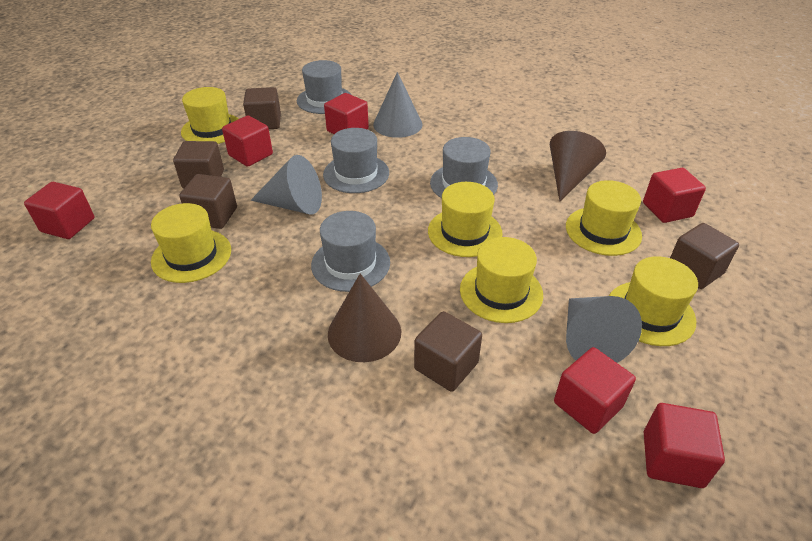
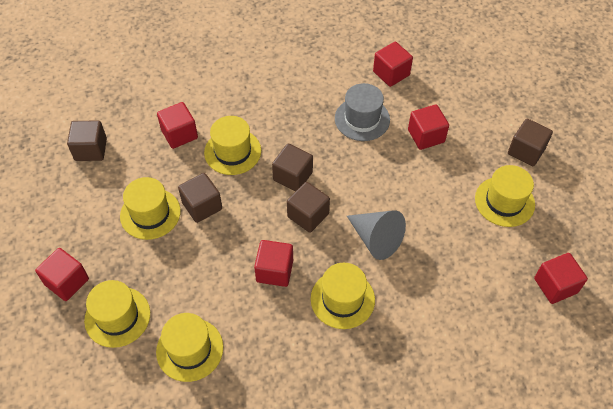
brown cone: [328,273,401,362] [550,131,606,202] = 2 -> none = 0
grey cone: [251,155,322,214] [373,72,422,138] [566,296,642,363] = 3 -> [347,210,406,260] = 1
grey hat: [297,60,351,114] [311,211,390,292] [323,128,389,193] [430,137,498,198] = 4 -> [335,83,390,141] = 1

